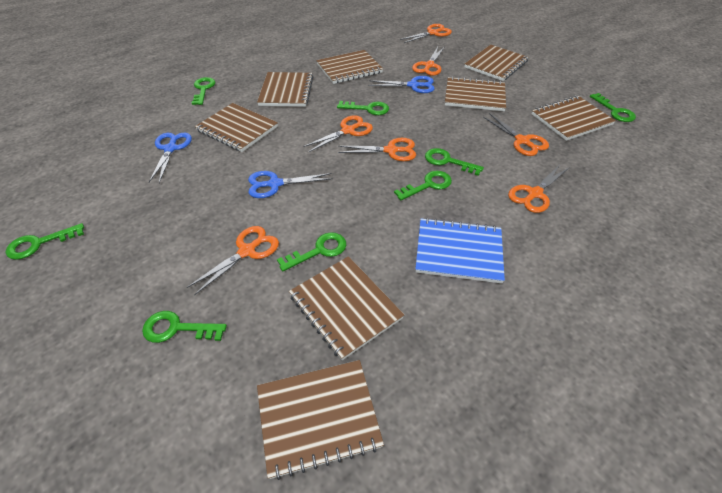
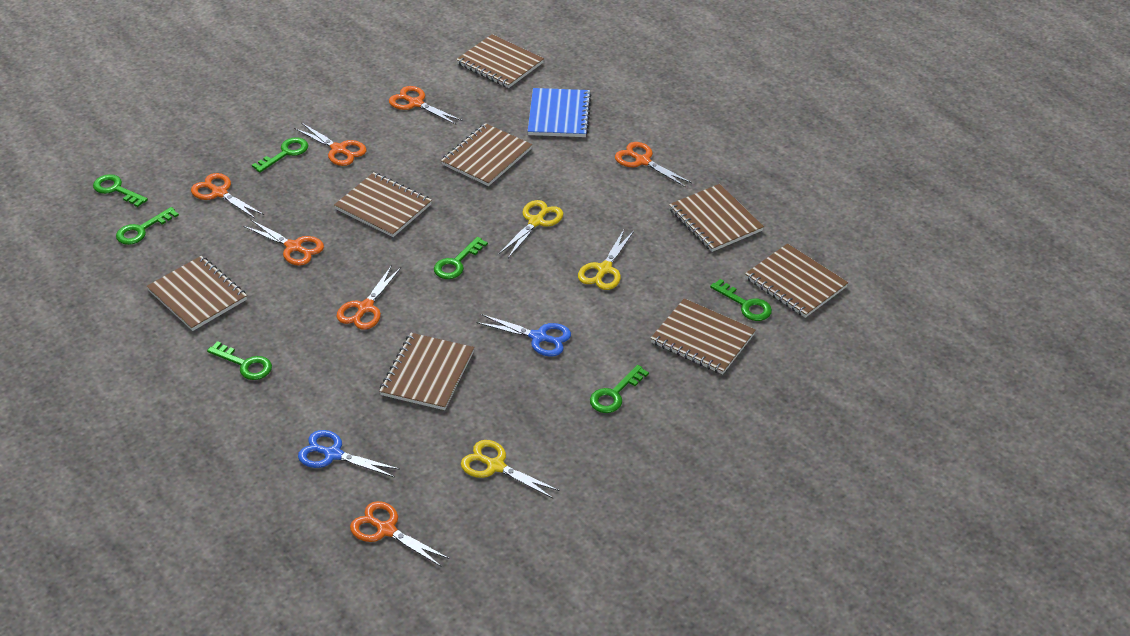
blue scissors: [149,133,192,183] [248,171,333,198] [369,76,435,93] = 3 -> [298,430,399,478] [476,314,571,356] = 2
green key: [5,223,84,260] [142,311,227,343] [192,77,215,105] [277,232,346,272] [337,101,389,115] [394,171,452,201] [425,148,484,176] [590,93,636,122] = 8 -> [93,174,148,207] [116,207,179,245] [207,341,272,380] [252,137,308,173] [434,237,488,279] [590,365,649,413] [710,279,772,321] = 7
yellow scissors: none = 0 -> [461,440,560,498] [499,200,564,258] [578,230,634,290] = 3

